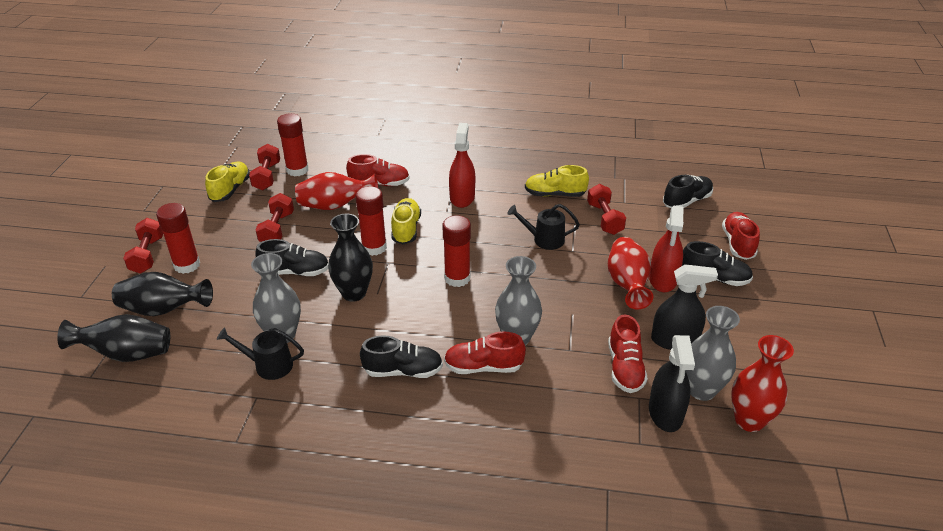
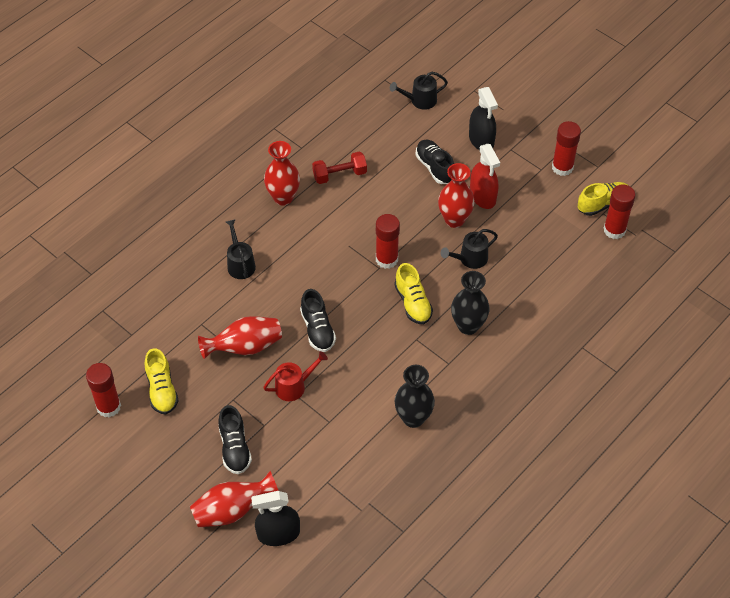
black shoe: [256,239,328,276] [360,335,443,378] [663,175,713,208] [682,241,753,286] = 4 -> [218,405,252,474] [300,289,336,352] [415,140,454,184] = 3
black vase: [57,314,170,362] [112,272,213,316] [328,214,373,302] = 3 -> [394,365,435,428] [451,271,490,335] = 2
black watering can: [217,327,304,380] [508,204,580,250] = 2 -> [226,219,256,279] [390,72,448,110] [441,229,498,269] = 3
grey vase: [251,253,301,343] [495,256,542,346] [686,306,740,401] = 3 -> none = 0
red dumbbell: [123,218,163,273] [249,144,280,190] [255,193,294,242] [587,184,626,235] = 4 -> [312,151,367,184] = 1
red shoe: [346,154,410,186] [444,332,526,374] [608,314,648,393] [722,212,760,260] = 4 -> none = 0
red spray bottle: [449,123,475,208] [649,206,684,292] = 2 -> [470,144,500,209] = 1
red vase: [295,172,378,210] [608,237,653,310] [731,335,794,432] = 3 -> [190,471,279,528] [198,316,282,359] [264,141,300,206] [438,163,475,228] = 4
red watering can: none = 0 -> [263,351,328,401] = 1

